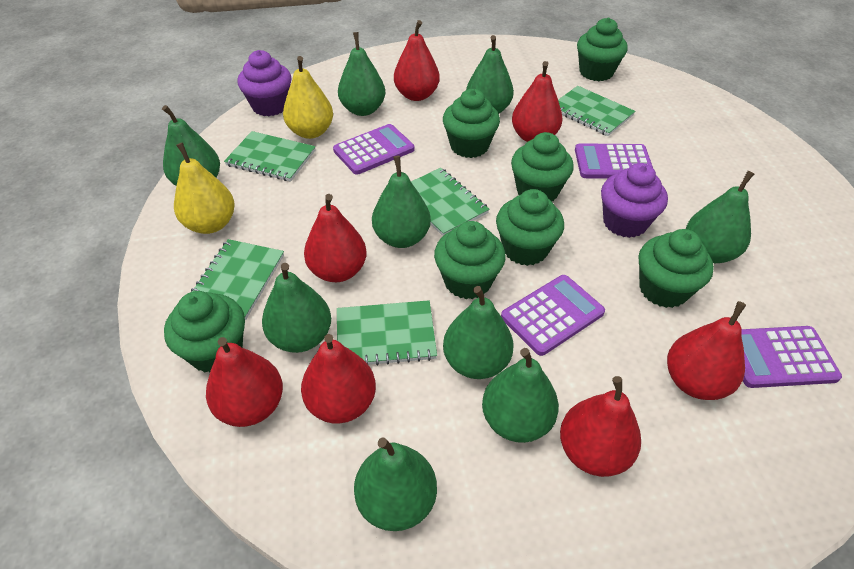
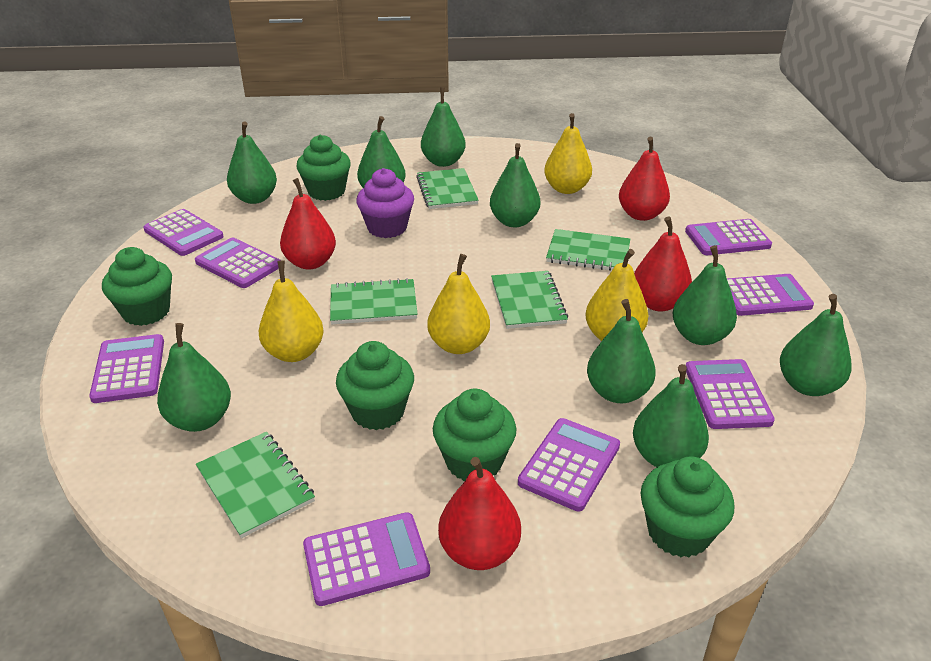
green cupcake: [164,291,245,373] [434,221,506,299] [443,89,500,158] [496,189,564,266] [511,132,574,201] [577,18,628,81] [639,229,714,308] = 7 -> [102,247,172,326] [296,135,351,201] [336,341,414,430] [433,389,517,481] [641,456,734,557] = 5
purple calculator: [333,124,415,175] [501,275,605,356] [575,143,653,179] [741,326,842,388] = 4 -> [89,334,164,403] [143,209,224,256] [195,237,281,288] [303,512,430,606] [518,418,620,512] [685,219,772,255] [686,359,775,429] [727,274,814,316] = 8
purple cupcake: [238,50,291,116] [601,163,668,238] = 2 -> [356,168,414,238] = 1
red pear: [206,337,283,427] [301,334,376,424] [304,194,367,282] [394,20,440,101] [512,61,562,142] [560,376,641,477] [667,301,746,400] = 7 -> [280,178,336,269] [438,457,521,570] [619,137,670,221] [634,216,692,311] = 4
yellow pear: [174,142,235,234] [283,56,333,139] = 2 -> [259,260,324,362] [427,254,490,354] [544,113,592,194] [585,249,649,341] = 4

